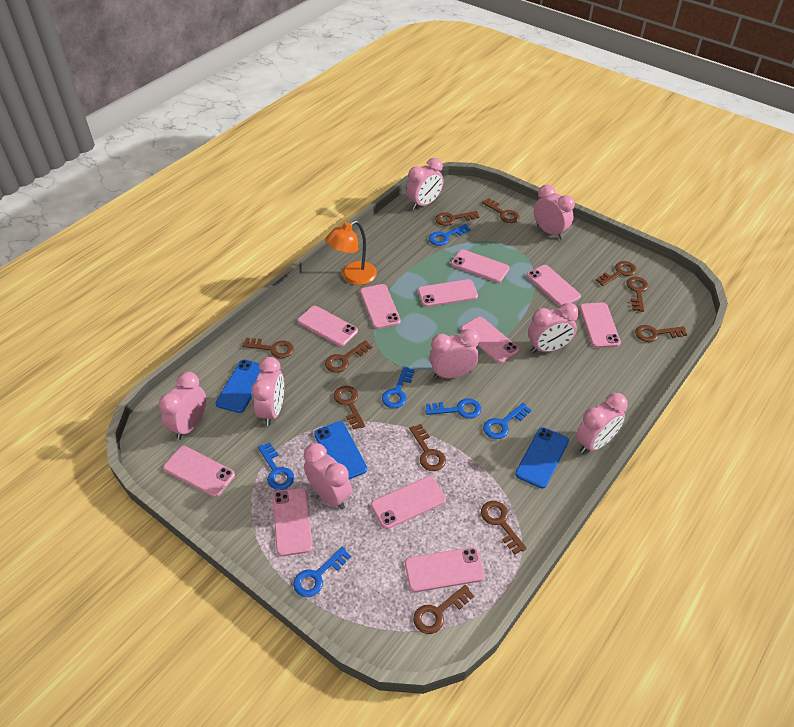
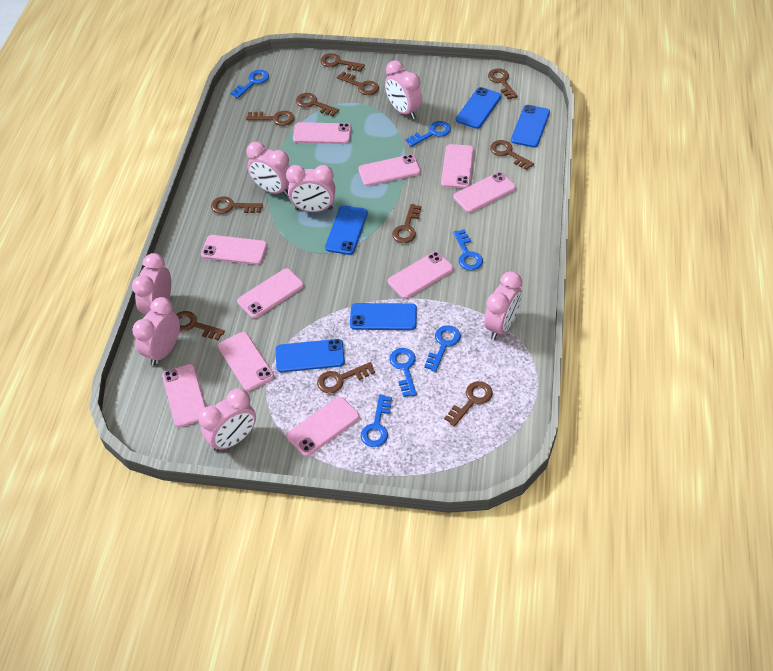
blue phone: [215,360,261,413] [314,421,367,479] [515,427,569,489] = 3 -> [276,339,345,372] [325,205,368,255] [350,303,417,330] [456,87,501,129] [511,105,550,148] = 5
orange lamp: [325,220,377,285] = 1 -> none = 0
pink clock: [159,372,206,440] [251,357,284,426] [304,443,352,509] [407,158,444,210] [429,329,479,379] [528,303,579,353] [534,184,575,239] [576,393,628,454] = 8 -> [132,253,171,314] [132,297,180,366] [199,388,256,452] [247,142,290,196] [286,165,335,212] [385,60,422,119] [484,271,522,340] = 7
pink phone: [163,446,235,497] [273,488,313,556] [298,306,358,346] [360,284,401,329] [371,476,446,529] [405,547,485,592] [418,279,478,307] [451,249,510,283] [461,317,519,363] [526,265,581,306] [580,302,621,348] = 11 -> [162,364,206,427] [201,235,267,265] [218,332,274,391] [237,268,304,318] [287,397,360,457] [293,122,352,144] [358,154,421,186] [388,252,454,299] [441,144,474,188] [453,172,516,213] = 10

